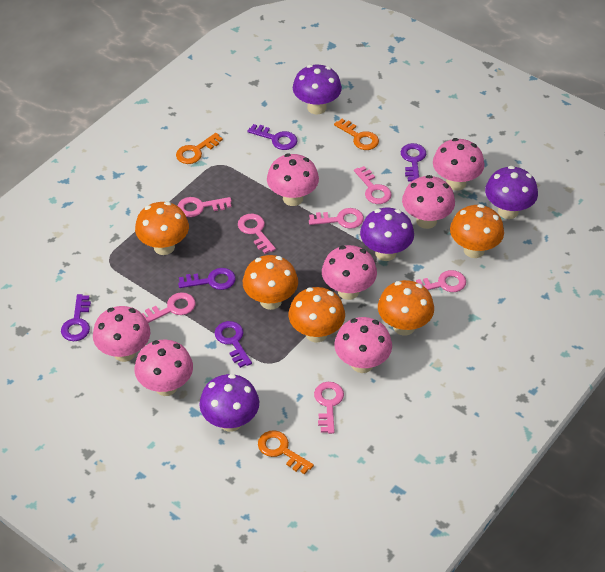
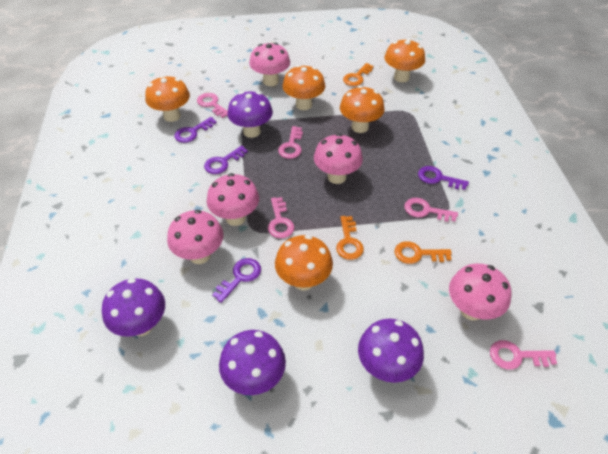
pink key: [142,292,195,323] [177,197,232,217] [238,214,276,254] [309,208,364,229] [314,382,344,434] [354,166,392,204] [416,270,466,292] = 7 -> [197,93,228,118] [268,197,295,238] [278,126,303,159] [404,198,458,222] [490,340,557,370] = 5
pink mushroom: [93,306,150,362] [134,340,193,396] [267,154,319,206] [322,245,377,300] [334,317,392,373] [402,175,455,229] [433,138,484,191] = 7 -> [167,210,224,264] [207,173,259,226] [249,43,290,86] [314,134,363,184] [449,264,511,321] = 5
purple key: [61,294,91,341] [178,268,236,290] [214,321,252,368] [248,124,297,150] [400,143,426,182] = 5 -> [174,117,217,143] [204,145,248,174] [212,258,261,303] [418,166,469,190] = 4

